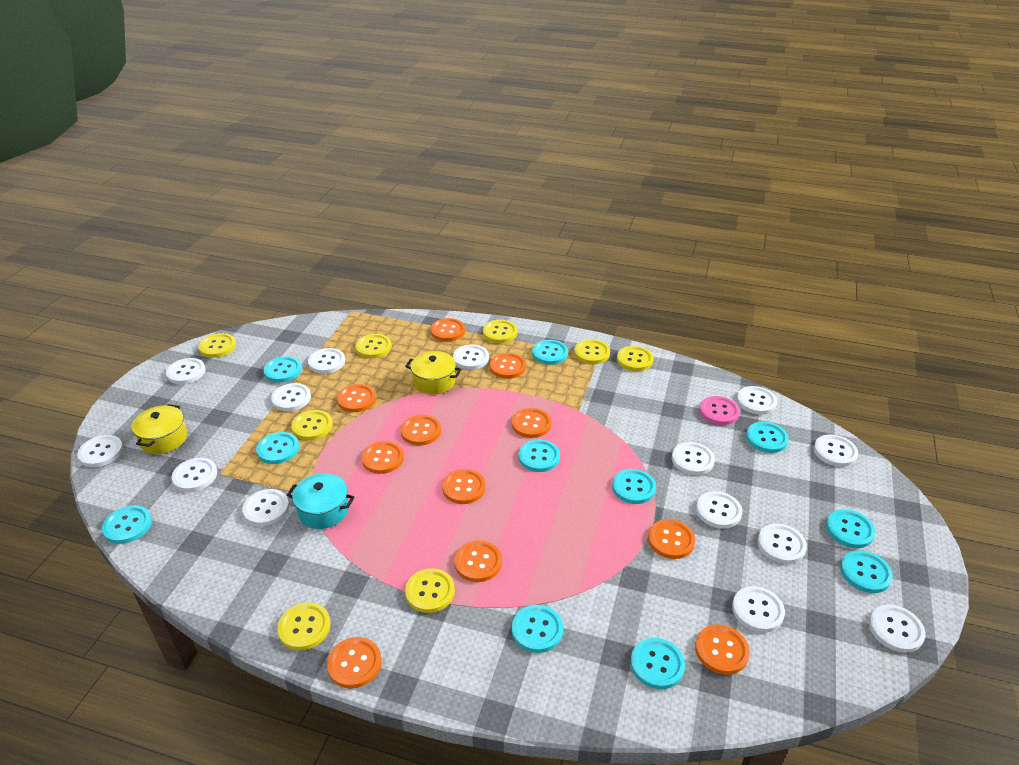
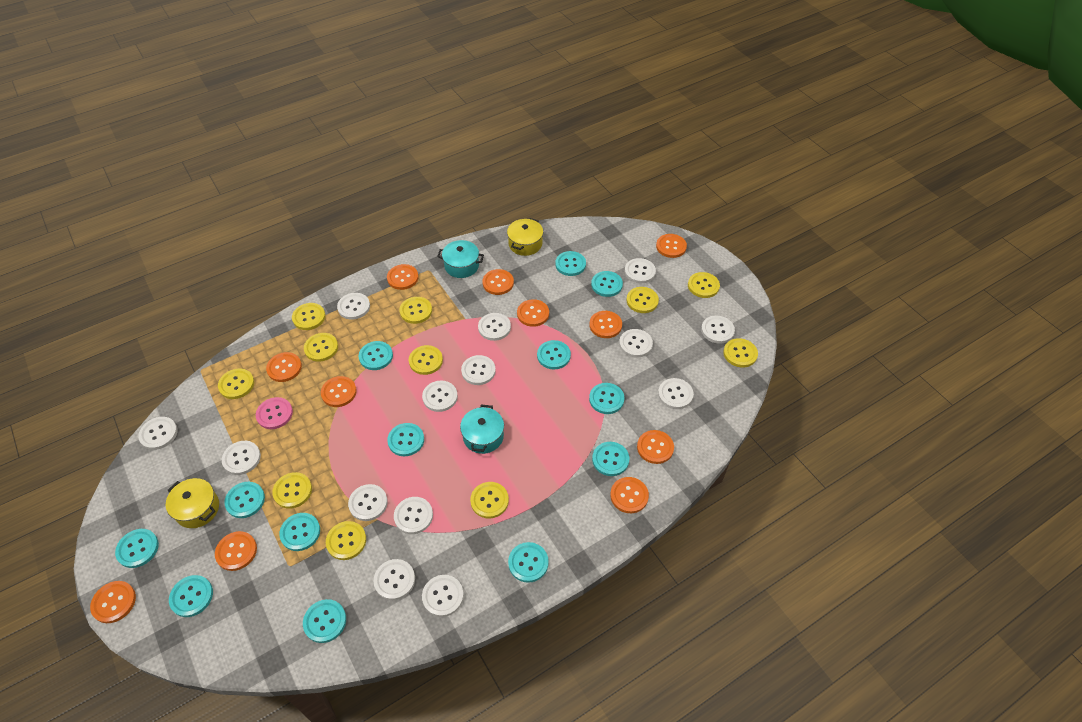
turquoise button: [102,505,152,544] [256,432,299,464] [263,356,302,383] [512,605,563,653] [518,439,560,472] [532,340,568,365] [612,469,656,504] [630,638,685,689] [746,422,789,453] [826,509,876,548] [840,550,893,593] = 11 -> [115,529,159,568] [169,575,213,617] [224,482,265,518] [279,513,320,551] [303,599,346,643] [359,341,393,370] [387,423,424,456] [508,542,549,583] [537,340,571,369] [555,251,586,276] [589,383,625,414] [591,271,623,297] [592,442,629,476] = 13
turquoise pot: [287,473,354,529] = 1 -> [437,240,484,278] [460,404,504,454] = 2
yellow button: [199,333,236,358] [277,602,330,650] [291,410,333,440] [355,334,392,358] [405,568,455,613] [483,320,517,343] [574,339,610,364] [617,346,653,371] = 8 -> [218,369,254,399] [272,472,312,509] [292,303,326,330] [304,333,338,362] [326,521,366,560] [399,297,432,324] [409,345,443,375] [470,482,509,518] [626,287,659,313] [688,272,720,298] [723,338,758,367] = 11

